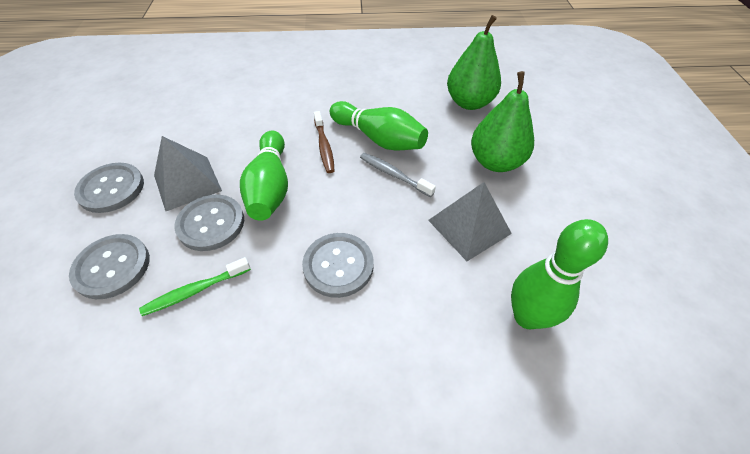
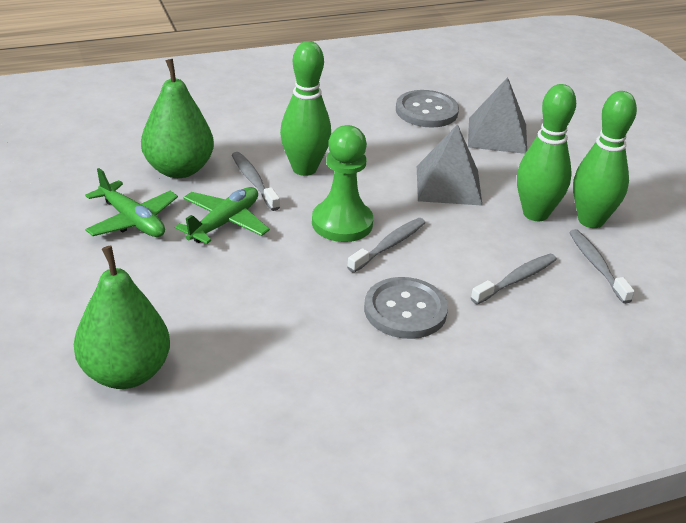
brown toothbrush: [314,111,335,173] = 1 -> none = 0
green pawn: none = 0 -> [312,125,373,242] = 1
green plane: none = 0 -> [85,168,178,237] [175,187,270,244] = 2
green toothbrush: [139,257,251,316] = 1 -> none = 0
grey button: [69,234,150,299] [74,163,144,213] [174,195,244,251] [302,233,374,298] = 4 -> [364,277,448,339] [396,90,459,127] = 2
grey toothbrush: [360,153,436,197] = 1 -> [232,152,280,211] [347,218,426,273] [471,254,557,304] [569,229,635,304] = 4

